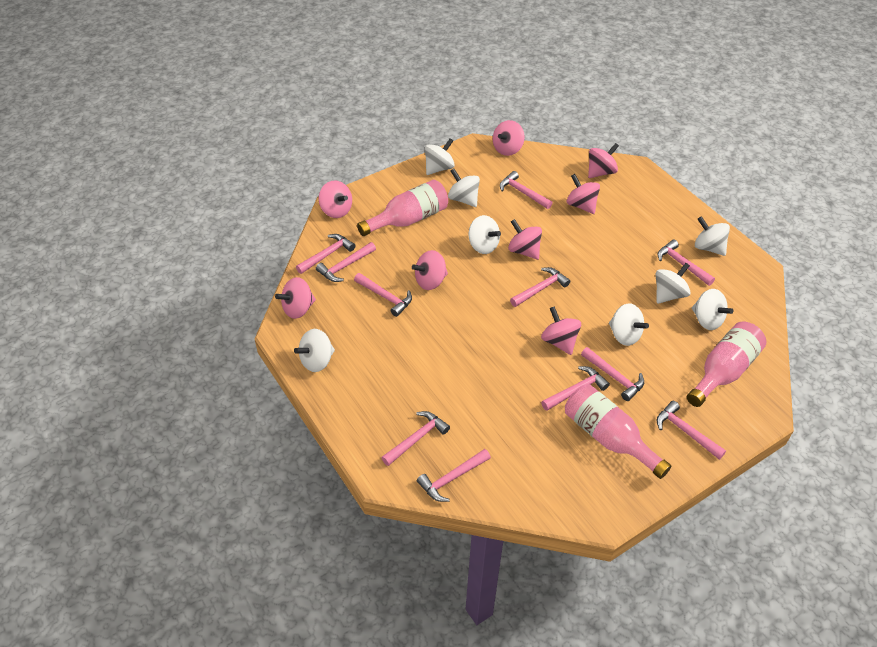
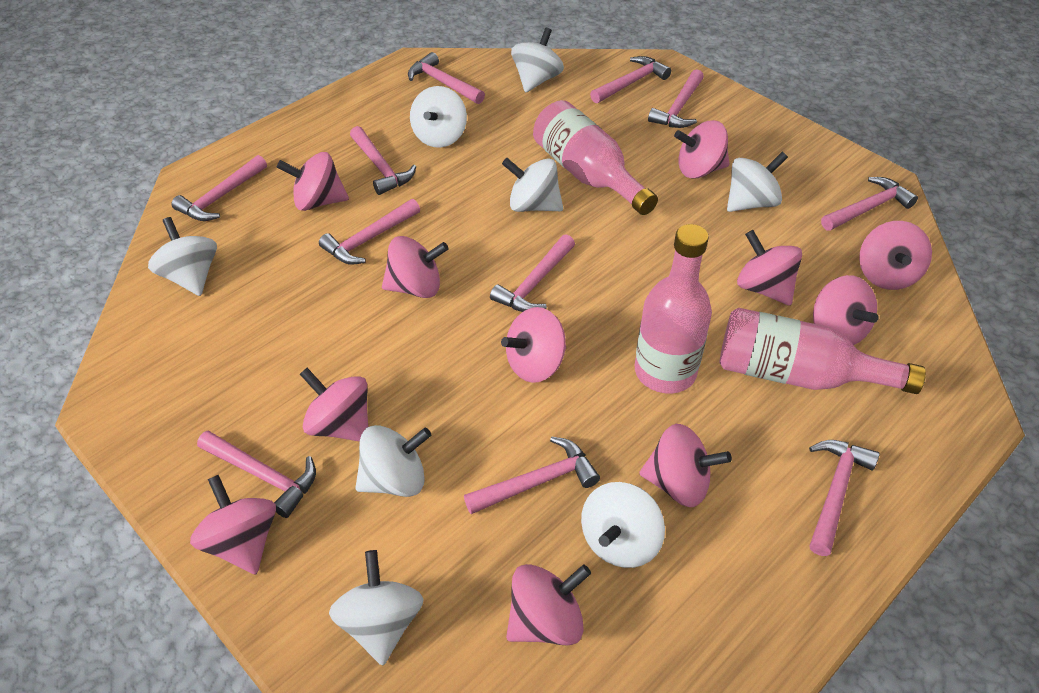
pink spinning top: [275,277,316,319] [319,180,352,218] [412,250,448,290] [493,120,525,156] [508,219,542,260] [541,306,581,355] [566,174,600,214] [588,143,619,178] = 8 -> [190,475,276,574] [277,152,349,211] [300,368,368,442] [382,236,449,298] [501,307,566,383] [506,564,591,646] [639,424,732,507] [674,120,729,178] [737,230,802,306] [813,275,879,345] [859,221,932,290] = 11

